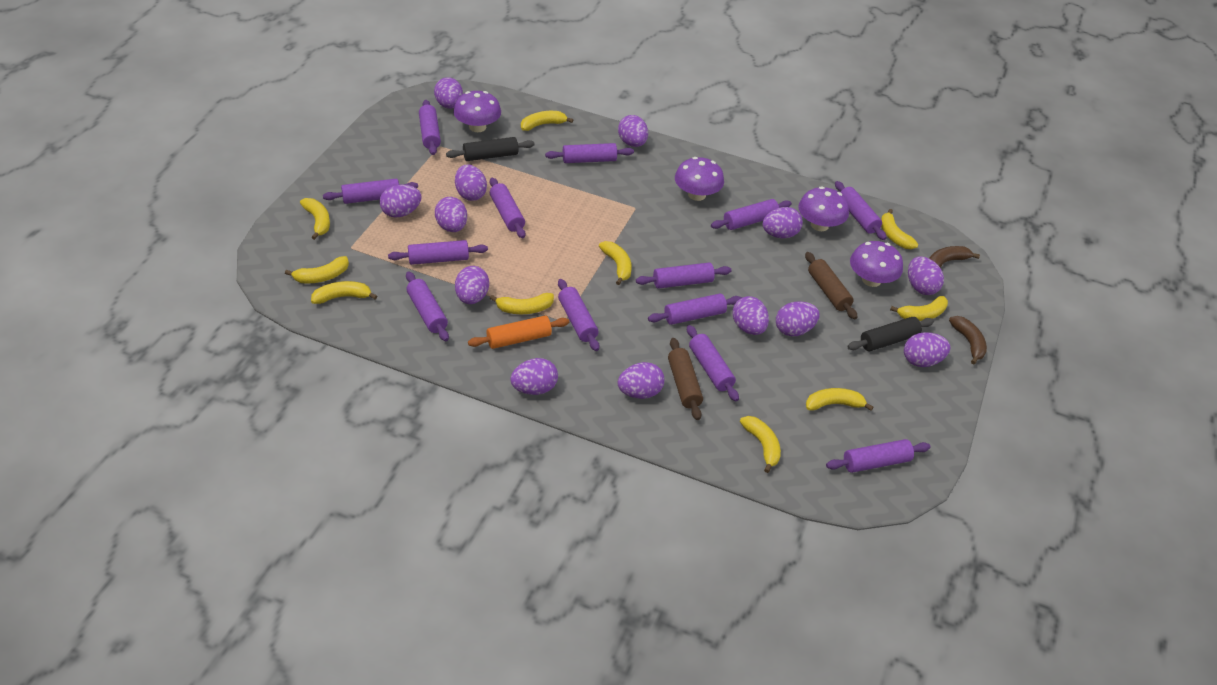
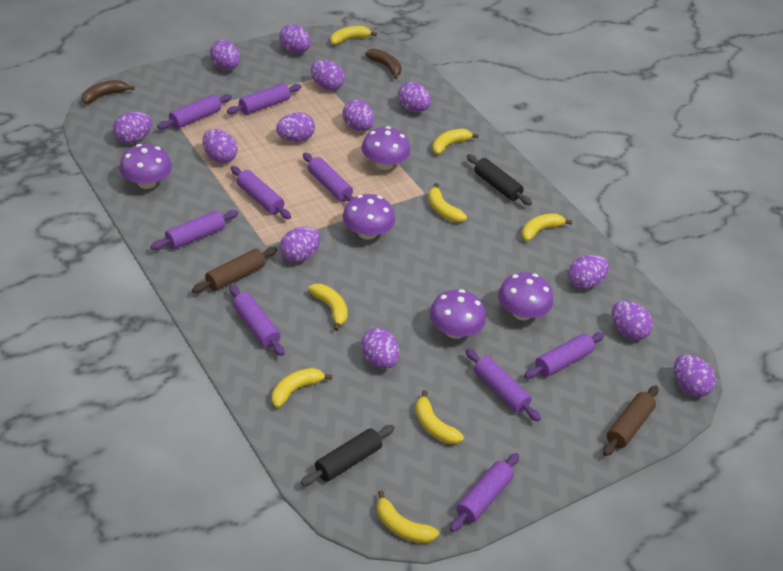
orange rolling pin: [468,316,569,349] = 1 -> none = 0
purple mushroom: [453,91,501,132] [675,157,724,201] [798,186,849,231] [850,241,903,287] = 4 -> [119,144,172,189] [343,194,395,240] [361,126,410,170] [429,289,486,339] [498,272,553,320] = 5
purple rolling pin: [323,179,418,204] [388,240,488,265] [406,272,449,341] [419,100,441,155] [490,178,525,239] [545,143,634,163] [558,279,599,351] [636,262,732,289] [648,293,742,325] [687,325,739,401] [711,199,792,230] [826,439,931,473] [835,181,886,240] = 13 -> [150,210,238,250] [157,94,232,130] [227,83,301,115] [229,285,285,356] [231,166,291,219] [303,153,354,202] [450,453,519,532] [465,348,541,422] [524,332,605,379] = 9
yellow banana: [285,256,349,284] [300,198,330,240] [311,281,377,304] [490,293,554,314] [521,111,573,131] [599,241,632,285] [740,416,781,473] [806,388,874,411] [881,209,918,249] [890,296,948,321] = 10 -> [272,368,333,408] [308,284,348,331] [330,26,377,45] [377,491,439,543] [415,390,464,444] [428,183,467,222] [432,129,479,154] [522,214,572,241] = 8

